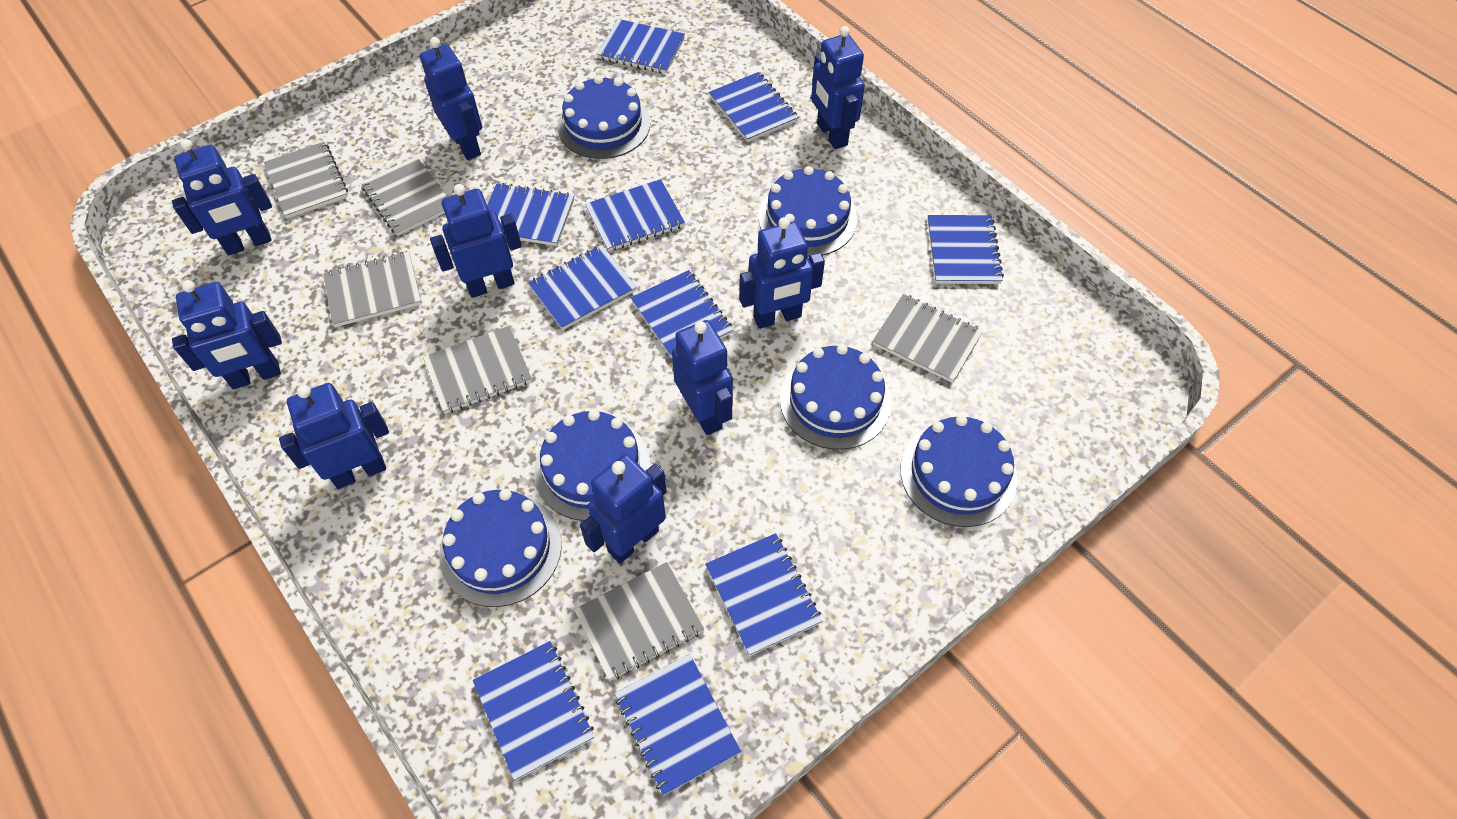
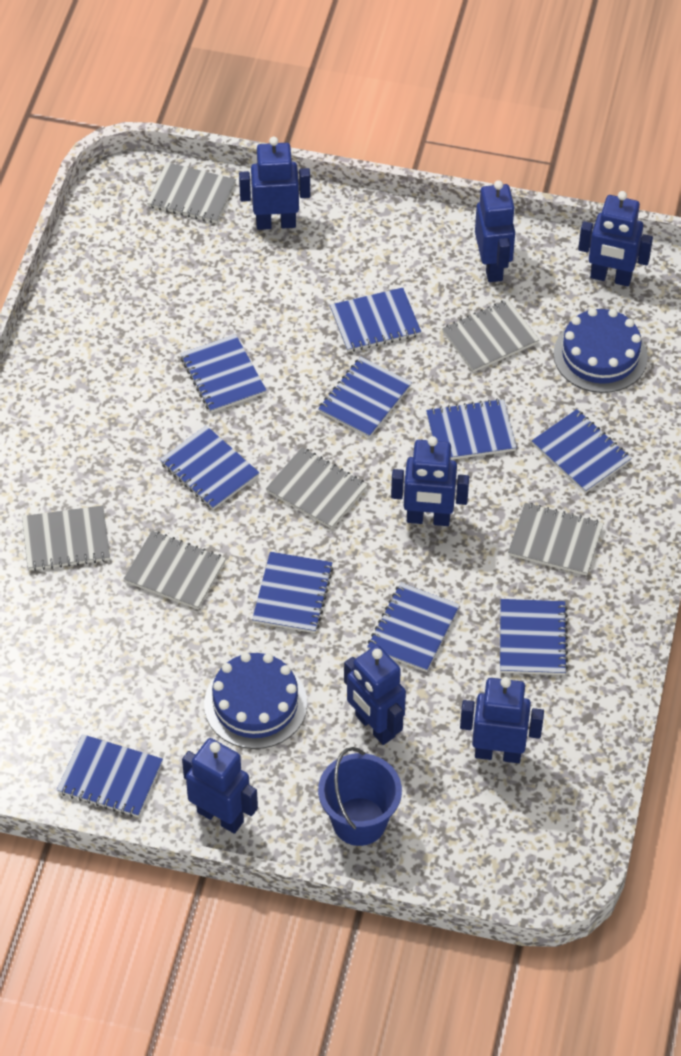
blue bucket: none = 0 -> [318,747,402,846] = 1
blue cake: [439,489,562,607] [534,410,650,521] [557,76,650,159] [758,166,857,257] [780,344,891,450] [900,415,1018,527] = 6 -> [204,653,307,749] [553,308,648,393] = 2
blue robot: [172,139,272,256] [172,280,282,389] [279,383,389,489] [420,37,482,160] [430,184,522,298] [580,454,667,564] [672,320,733,435] [739,217,825,329] [811,26,865,149] = 9 -> [182,738,258,834] [239,137,310,230] [344,645,406,745] [391,436,469,526] [460,677,544,763] [475,180,515,282] [578,191,653,286] = 7

